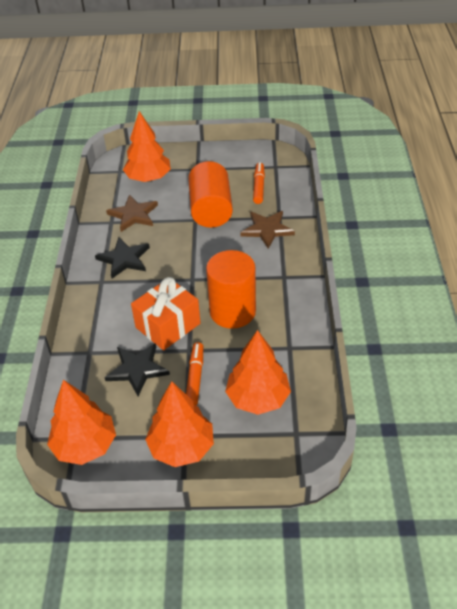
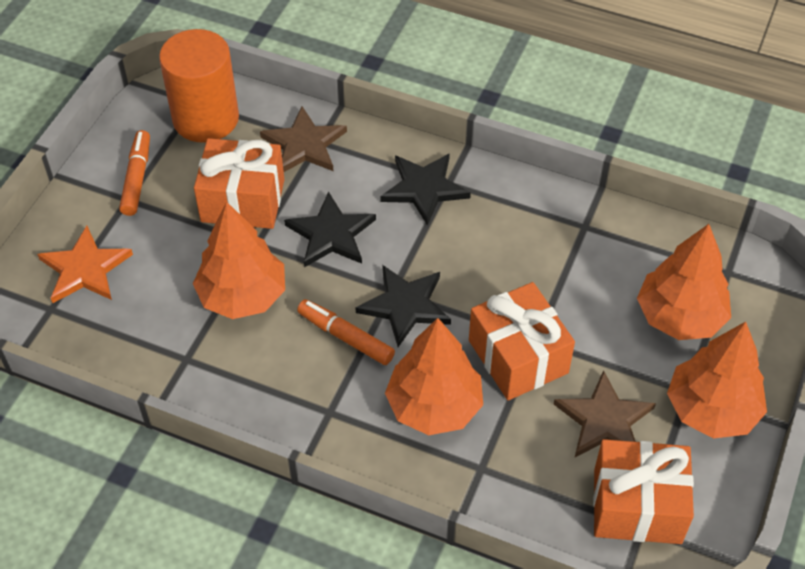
black star: [95,237,150,278] [104,343,170,396] = 2 -> [284,192,376,267] [356,265,451,347] [380,153,471,226] = 3
orange cylinder: [188,161,233,228] [206,250,256,329] = 2 -> [159,29,239,143] = 1
orange gift: [131,277,201,350] = 1 -> [194,138,285,229] [469,282,575,400] [593,439,694,544] = 3
orange star: none = 0 -> [37,226,133,303] = 1

